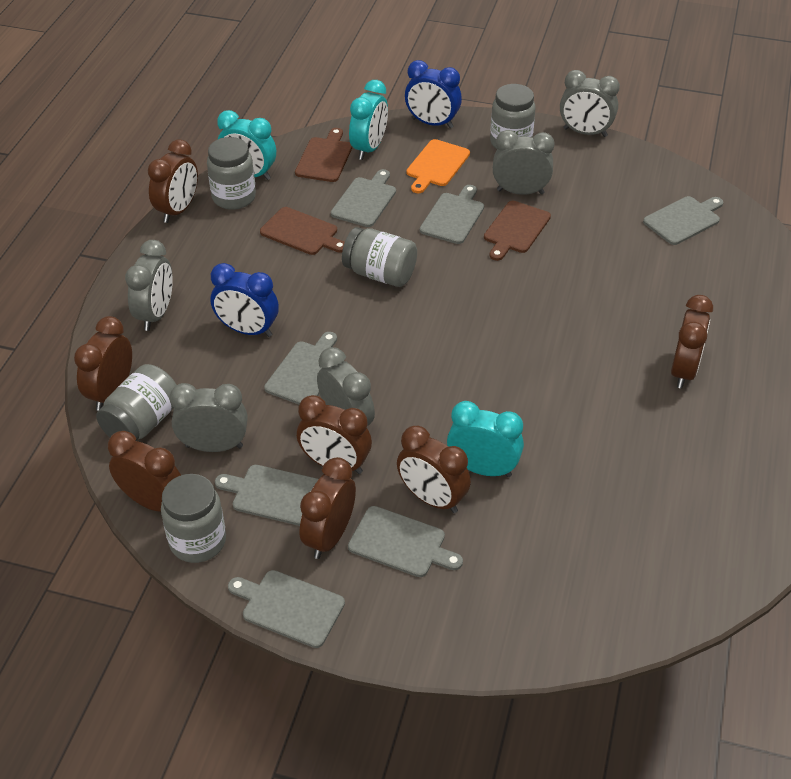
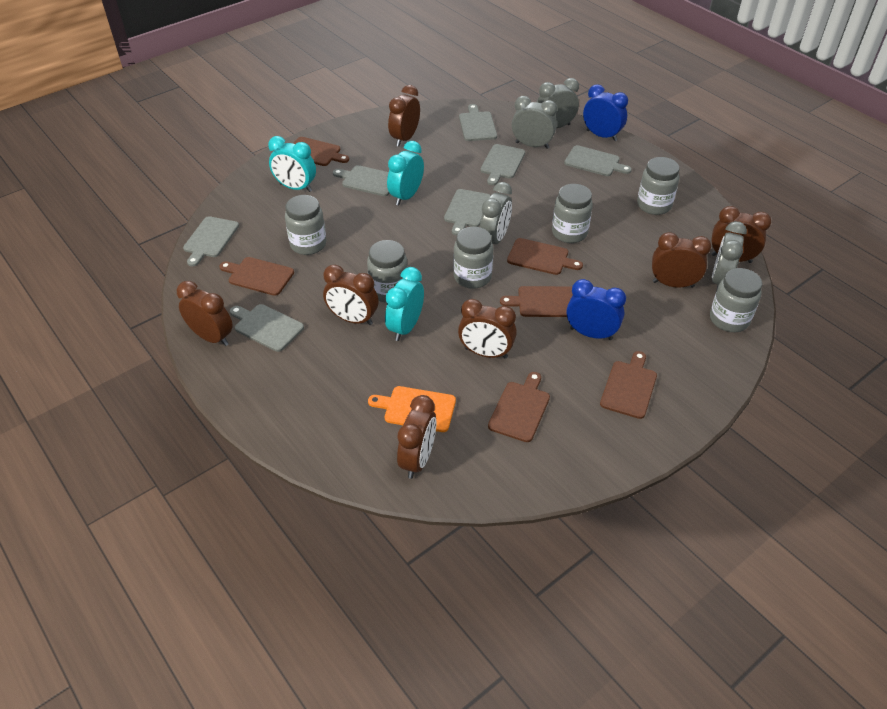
brown cutting board: [260,207,345,255] [295,128,352,182] [484,201,551,261] = 3 -> [219,257,294,296] [293,137,349,166] [488,372,550,442] [500,286,573,317] [507,238,583,275] [600,351,657,419] = 6
grey clock: [125,240,173,331] [170,383,248,452] [317,347,375,426] [493,130,555,195] [560,70,620,137] = 5 -> [480,182,512,244] [512,96,557,149] [537,78,579,128] [712,221,747,292] = 4
grey jar: [96,364,177,441] [161,474,226,563] [207,137,256,210] [342,227,417,287] [490,84,535,149] = 5 -> [285,195,326,255] [367,240,408,303] [453,227,493,289] [552,184,593,243] [637,157,680,215] [710,268,762,332] = 6

